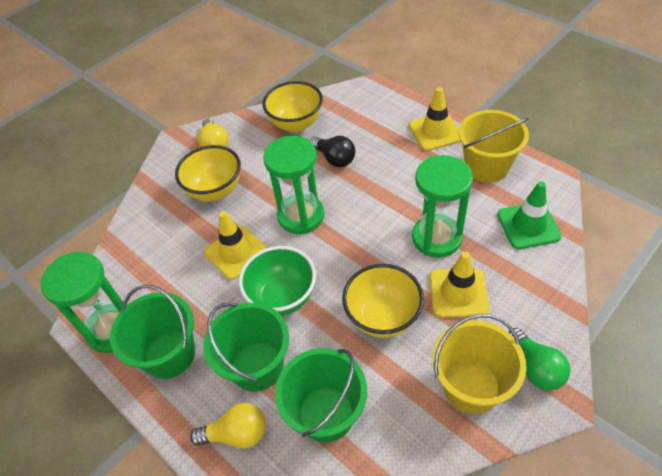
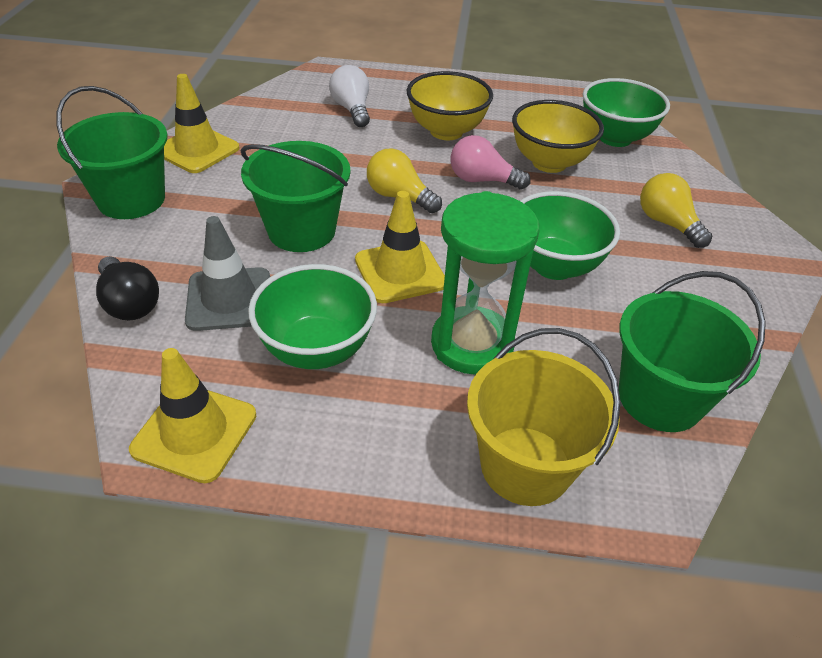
green bowl: [239,246,316,316] = 1 -> [248,264,377,369] [520,191,620,280] [583,78,670,147] = 3
green hourglass: [41,252,127,353] [263,136,324,234] [412,155,473,258] = 3 -> [431,191,539,375] = 1
green light bulb: [509,328,570,391] = 1 -> none = 0
green traffic cone: [497,181,562,249] = 1 -> none = 0
grey traffic cone: none = 0 -> [185,216,270,331] = 1
pink light bulb: none = 0 -> [451,135,531,189] = 1
white light bulb: none = 0 -> [329,65,370,127] = 1
yellow bowl: [175,145,241,202] [263,81,323,132] [342,264,424,338] = 3 -> [407,71,493,140] [512,100,604,173] = 2
yellow bucket: [433,314,527,414] [458,110,529,183] = 2 -> [467,328,621,506] = 1

